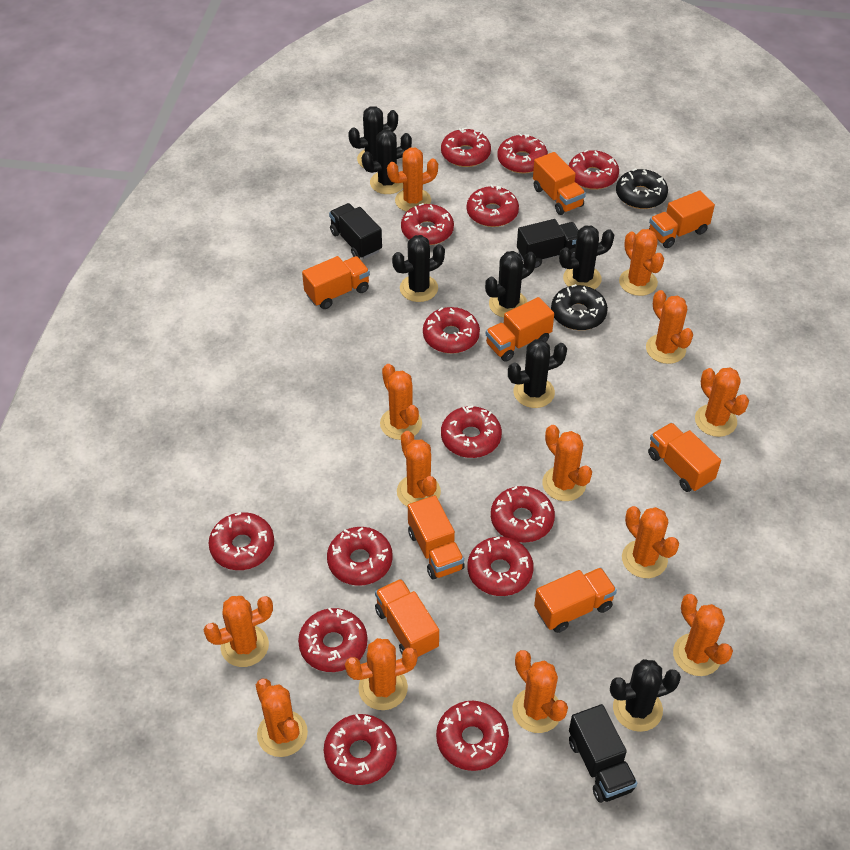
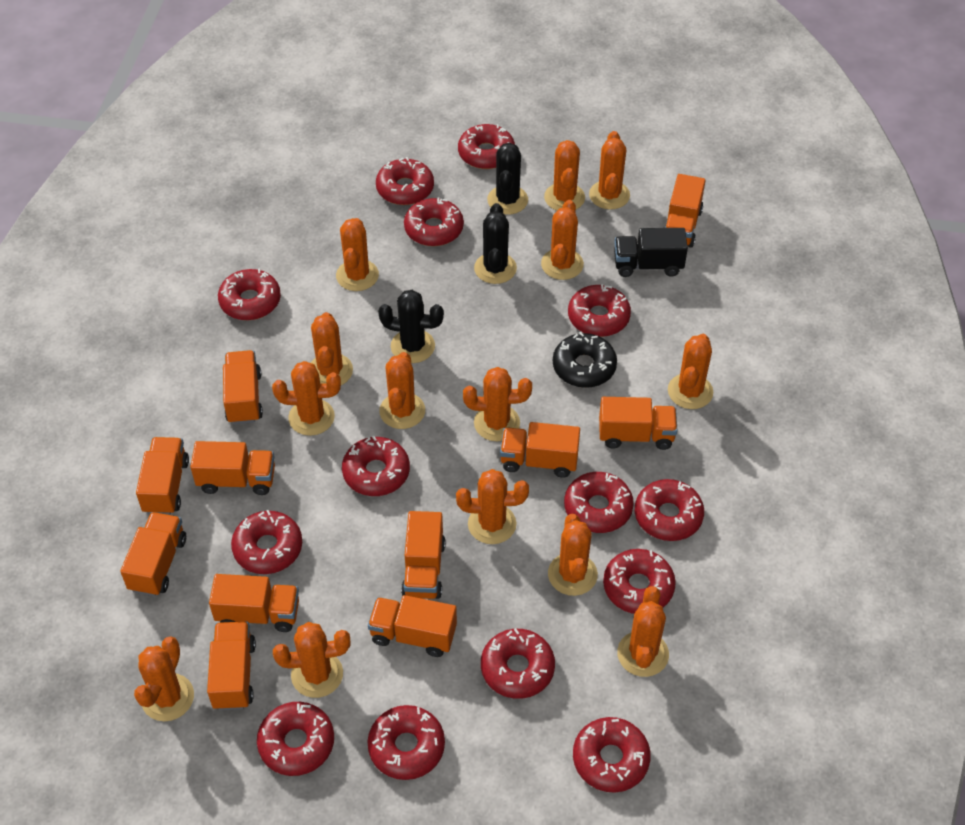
black cactus: [348,106,398,168] [362,130,412,194] [392,235,445,302] [485,251,536,318] [508,339,567,408] [559,225,614,289] [610,659,681,732] = 7 -> [378,290,444,363] [474,203,517,284] [487,143,528,214] = 3
black donut: [551,284,608,330] [616,168,668,209] = 2 -> [553,332,617,388] = 1
black truck: [329,203,382,259] [517,219,578,268] [569,704,637,803] = 3 -> [614,228,688,277] = 1
orange cactus: [204,596,273,667] [256,679,308,757] [345,638,418,710] [380,364,422,440] [387,148,438,212] [397,431,441,507] [512,650,568,733] [542,425,592,501] [619,229,664,296] [622,506,679,578] [646,290,693,364] [673,594,733,676] [695,367,749,437] = 13 -> [134,636,194,721] [272,361,341,436] [273,622,351,698] [311,312,353,385] [336,218,379,291] [379,352,425,429] [456,469,529,544] [463,367,532,441] [541,200,584,280] [544,140,585,211] [548,514,598,596] [589,131,630,209] [617,586,669,677] [668,334,713,409] = 14
orange truck: [302,256,370,309] [375,579,439,659] [408,495,465,580] [486,297,554,362] [533,152,586,215] [534,568,617,633] [648,423,721,492] [649,190,715,248] = 8 -> [120,512,186,596] [136,437,189,515] [190,441,275,495] [207,621,256,710] [209,574,299,632] [223,350,263,424] [368,595,457,657] [401,511,446,599] [500,422,580,478] [599,397,677,450] [665,174,706,248] = 11

